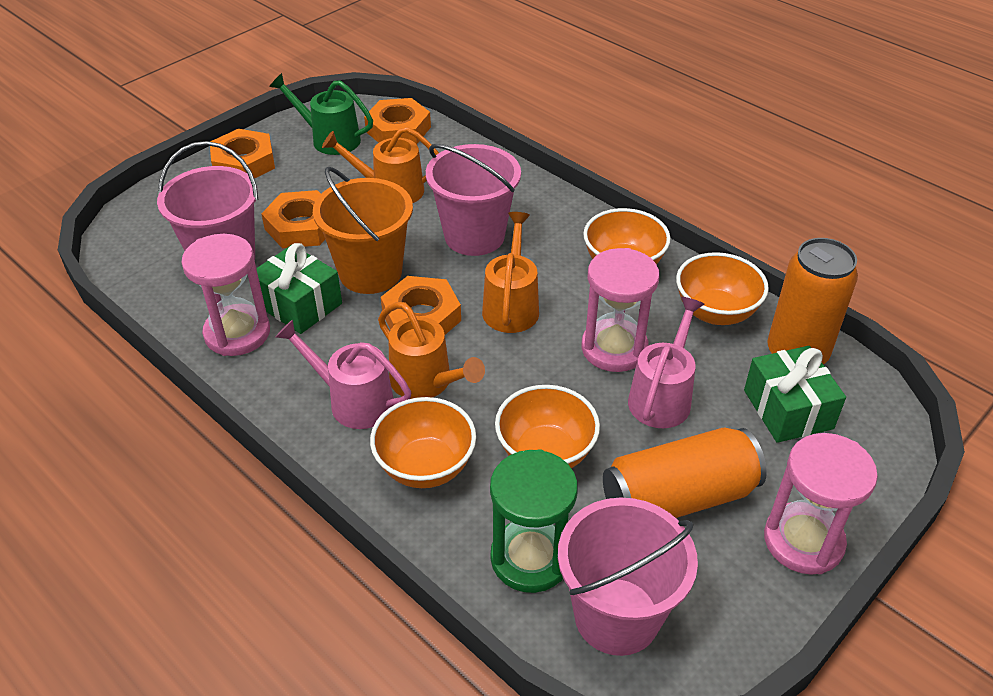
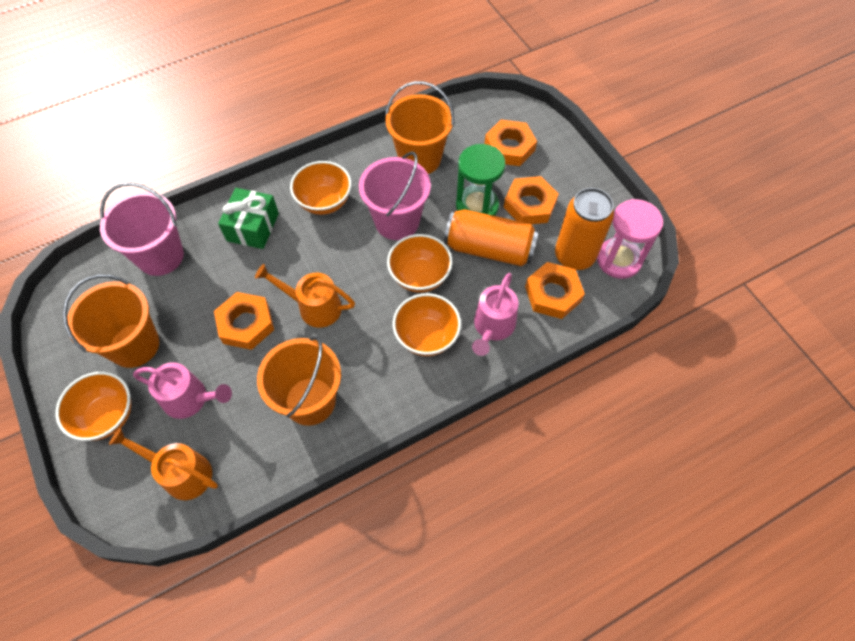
green gift: [256,243,342,334] [744,346,846,443] = 2 -> [218,188,279,249] = 1
green watering can: [269,73,373,155] = 1 -> none = 0
orange bucket: [313,167,413,294] = 1 -> [63,275,159,368] [257,336,341,426] [385,81,454,174] = 3
orange watering can: [322,127,439,203] [378,302,485,399] [482,212,539,333] = 3 -> [109,428,218,500] [255,264,355,328] = 2
pink bucket: [157,141,258,260] [426,144,521,256] [558,497,698,656] = 3 -> [100,182,184,276] [359,152,431,240] = 2
pink hourglass: [181,234,270,356] [581,248,660,372] [764,433,878,575] = 3 -> [597,199,663,279] = 1

